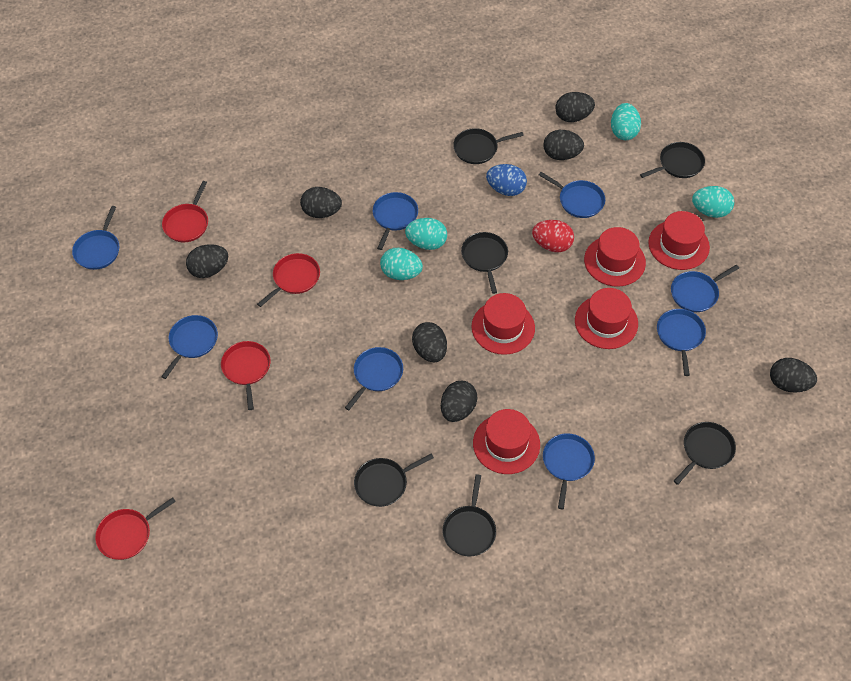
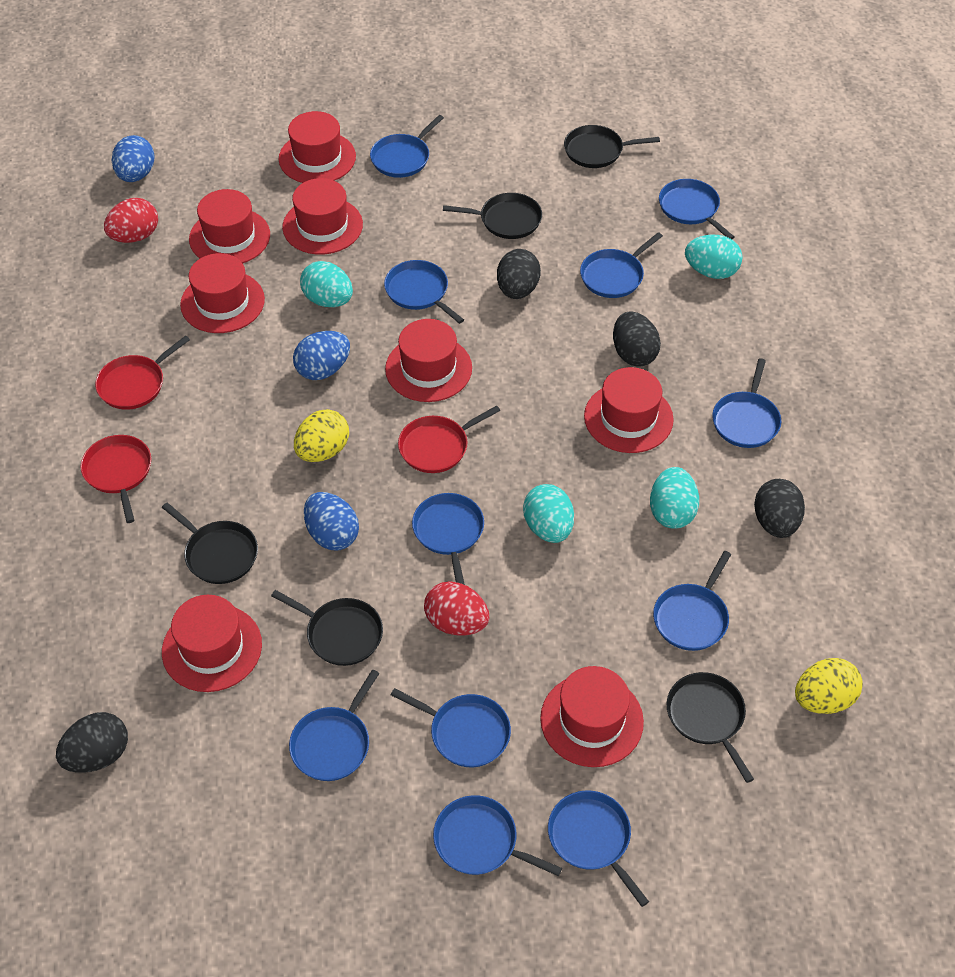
black egg: [186,244,228,278] [300,187,342,218] [412,322,447,362] [441,381,477,422] [543,130,584,160] [555,92,595,122] [770,358,817,393] = 7 -> [56,712,128,773] [497,249,541,299] [613,311,661,367] [754,479,805,538] = 4
black pan: [354,454,434,507] [442,474,496,557] [453,128,524,164] [461,232,508,294] [640,142,705,178] [674,422,736,485] = 6 -> [162,503,258,584] [271,590,383,666] [443,193,542,239] [564,125,660,168] [667,672,754,783] = 5
blue egg: [486,164,527,196] = 1 -> [112,135,154,182] [293,331,350,380] [304,492,359,550] = 3
blue pan: [72,206,119,270] [161,315,218,379] [345,347,403,410] [373,192,418,250] [539,172,605,218] [543,433,595,509] [657,309,706,376] [671,265,739,312] = 8 -> [289,670,380,781] [370,115,444,178] [384,260,464,324] [391,688,511,767] [412,493,484,585] [433,795,562,876] [548,790,649,907] [580,232,663,298] [653,551,731,651] [659,179,734,239] [712,359,781,448] = 11
red egg: [532,220,574,252] = 1 -> [104,198,158,243] [424,581,489,635] = 2
red hat: [471,293,535,355] [473,409,540,474] [575,288,638,349] [584,227,646,287] [648,211,710,270] = 5 -> [162,595,262,692] [180,253,265,333] [189,189,270,263] [279,111,356,183] [282,178,363,255] [385,319,472,402] [540,666,644,767] [584,367,674,453] = 8
red pan: [95,497,176,560] [162,181,208,242] [221,341,271,410] [257,253,320,307] = 4 -> [81,435,151,523] [95,335,190,410] [398,405,500,473] = 3
yellow egg: none = 0 -> [294,409,349,462] [795,658,863,714] = 2

